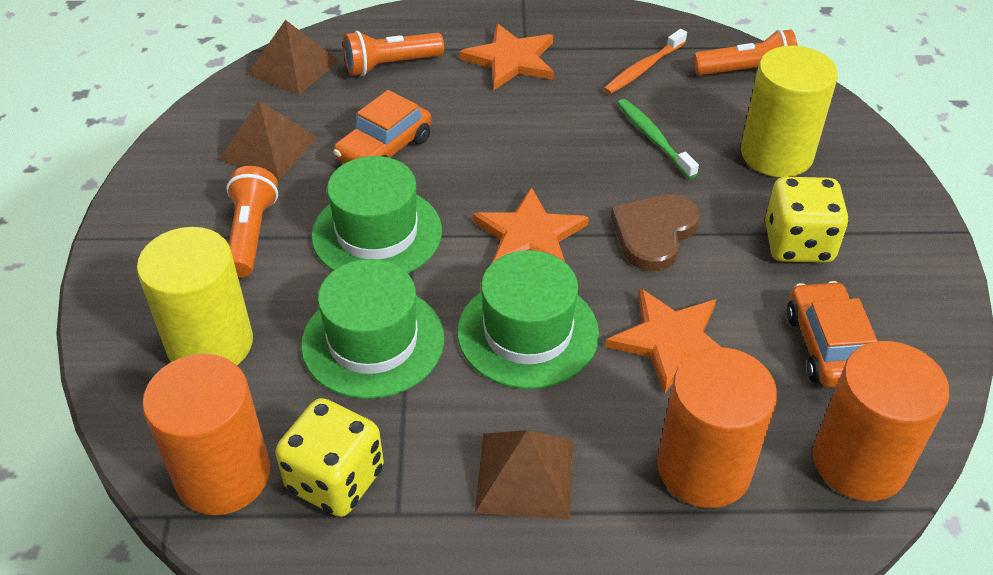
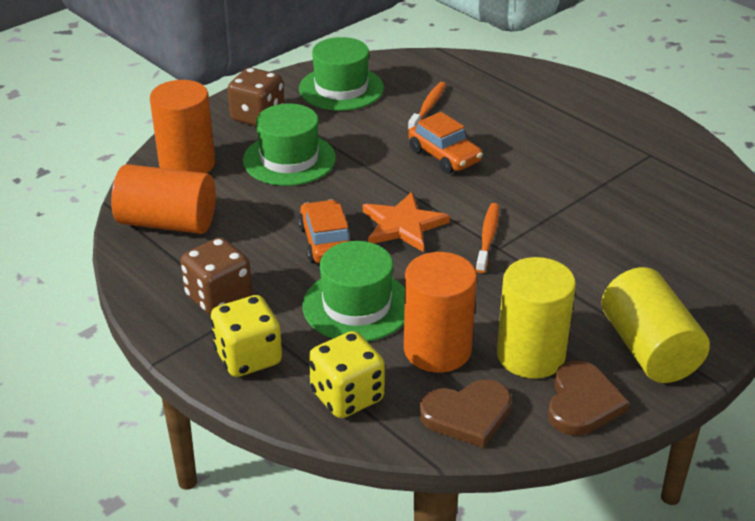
brown dice: none = 0 -> [180,237,252,315] [228,68,284,126] = 2
brown heart: [611,194,700,271] = 1 -> [419,380,512,448] [548,361,629,436] = 2
brown pyramid: [219,101,318,180] [247,20,339,95] [475,430,573,520] = 3 -> none = 0
green toothbrush: [617,99,699,179] = 1 -> none = 0
orange flashlight: [226,166,278,277] [343,31,444,76] [694,29,798,75] = 3 -> none = 0
orange star: [459,24,554,90] [473,187,589,263] [605,288,721,394] = 3 -> [363,192,450,252] = 1
orange toothbrush: [604,29,687,94] = 1 -> [408,82,446,131] [476,203,499,273] = 2

